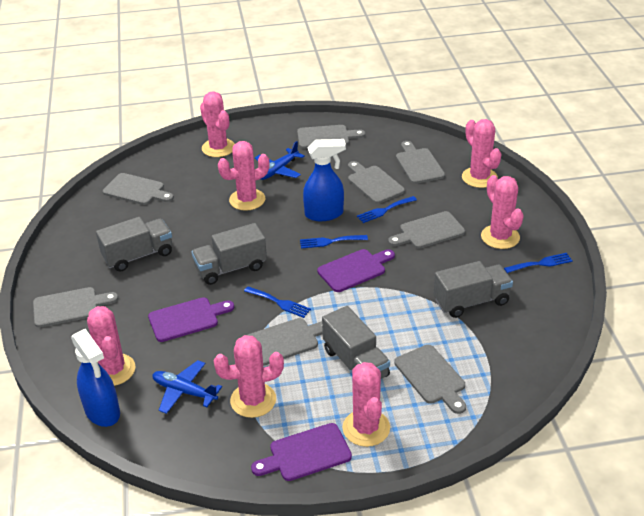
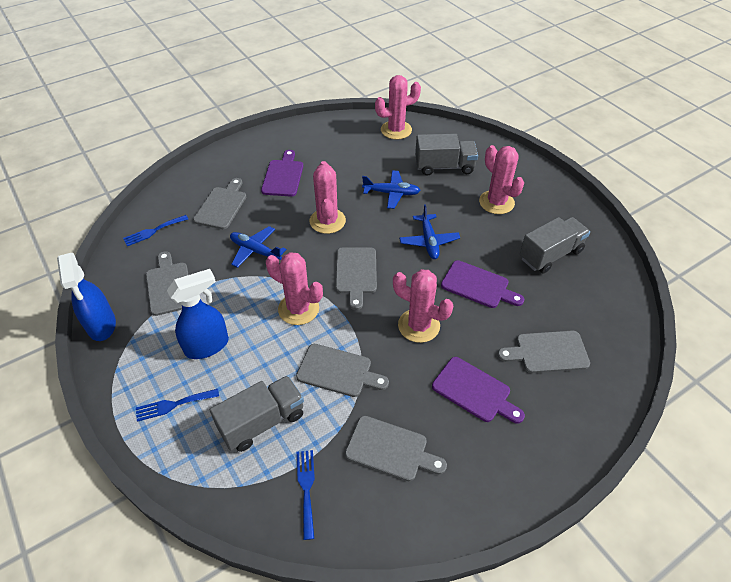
blue fork: [244,286,311,318] [300,235,368,248] [357,196,417,223] [504,253,573,273] = 4 -> [123,215,188,246] [136,389,219,422] [297,450,315,540] = 3
blue plane: [152,360,222,414] [255,141,305,180] = 2 -> [230,226,286,268] [362,170,421,209] [399,204,460,259] = 3
grey cutting board: [33,287,118,328] [103,173,174,205] [248,318,323,366] [297,125,365,149] [348,161,405,204] [388,211,465,249] [394,345,466,414] [396,141,445,184] = 8 -> [146,251,189,316] [193,178,246,229] [296,344,389,397] [336,247,377,310] [345,416,447,481] [497,331,590,373] = 6
grey truck: [96,217,172,272] [191,223,267,285] [322,306,390,379] [433,261,513,318] = 4 -> [210,375,304,452] [415,134,478,176] [520,217,590,273] = 3
pink cactus: [87,306,136,386] [200,91,235,157] [213,335,284,418] [218,141,270,211] [343,362,390,447] [462,119,501,188] [481,175,524,249] = 7 -> [266,252,323,325] [309,161,346,234] [375,75,421,139] [393,269,453,343] [479,145,524,214] = 5

